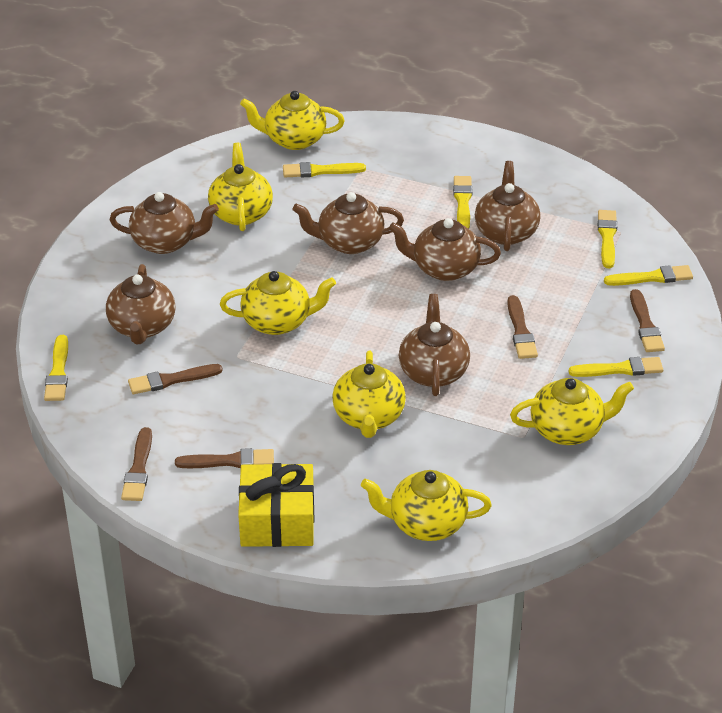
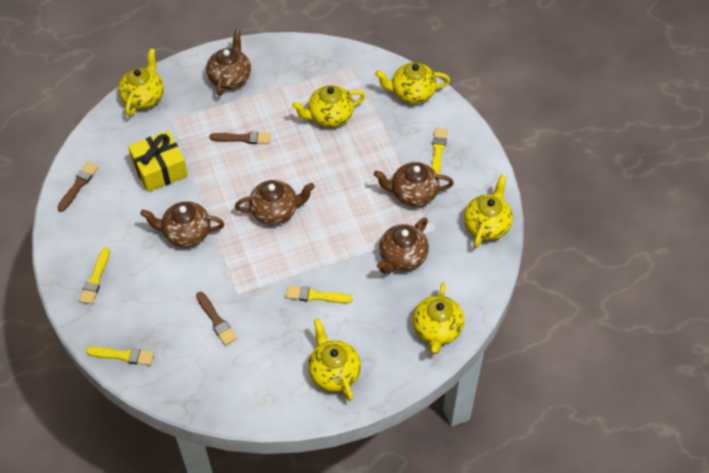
brown brush: [121,427,152,501] [128,364,223,394] [175,448,274,468] [507,295,538,359] [630,289,665,352] = 5 -> [57,162,98,212] [196,292,237,345] [210,131,271,144] = 3
brown teapot: [106,264,175,344] [110,192,219,254] [293,192,404,254] [389,218,501,281] [399,294,470,396] [475,161,540,251] = 6 -> [140,201,225,247] [206,29,251,96] [235,180,315,225] [374,162,454,207] [377,218,429,274] = 5
yellow brush: [44,335,68,401] [283,162,366,177] [453,176,472,229] [568,357,663,377] [598,210,617,268] [604,265,693,286] = 6 -> [79,247,110,304] [86,347,154,365] [286,286,353,303] [431,128,448,175] = 4

